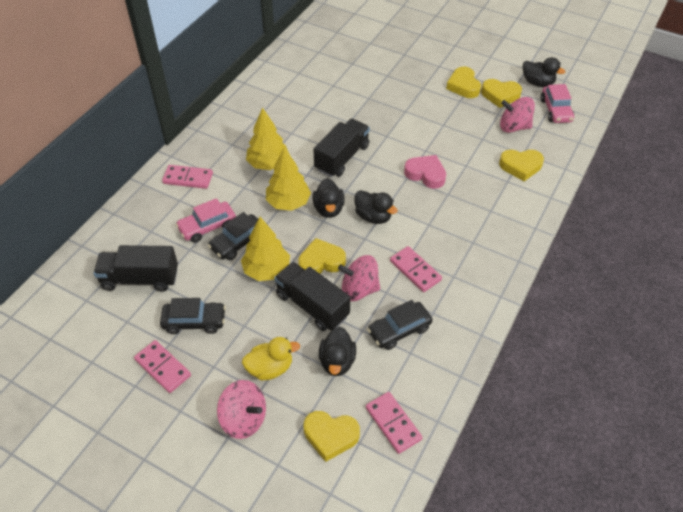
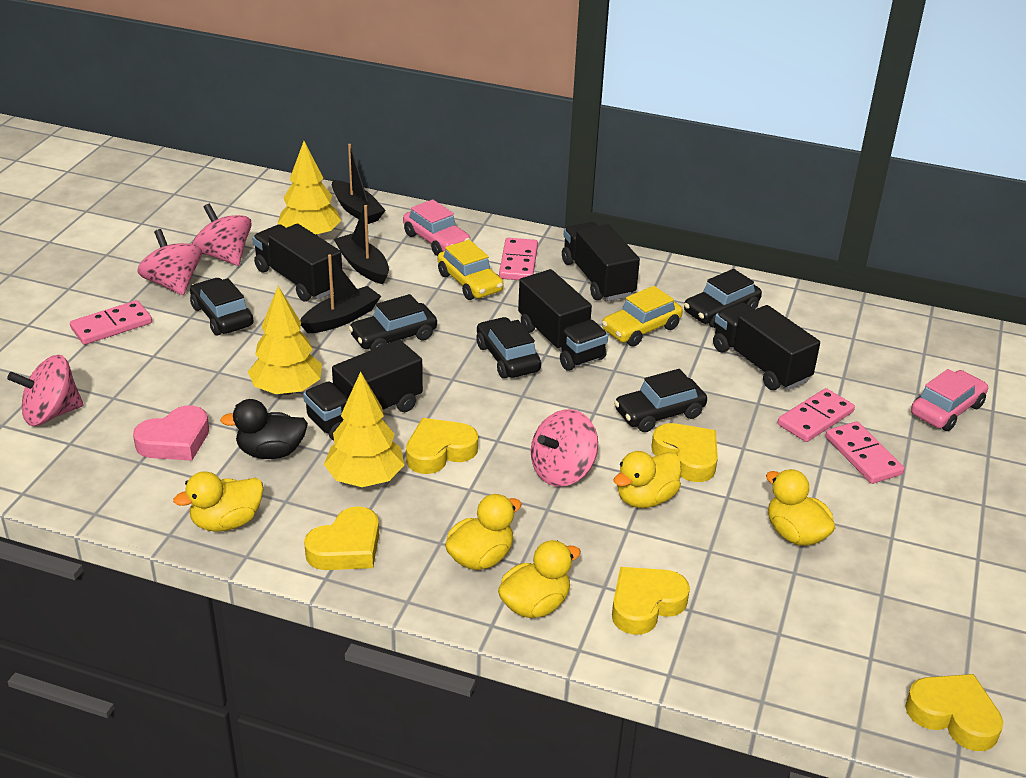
black boat: none = 0 -> [300,254,381,333] [332,144,386,224] [334,205,389,284] = 3
black car: [160,298,226,334] [208,212,258,260] [367,300,432,350] = 3 -> [190,278,253,335] [349,294,437,350] [476,317,541,378] [614,369,707,432] [684,269,762,328] = 5
black duck: [313,178,345,218] [319,327,356,376] [354,190,398,224] [523,57,565,87] = 4 -> [220,399,308,459] = 1
black truck: [93,245,178,292] [274,262,350,331] [314,119,370,177] = 3 -> [252,223,342,301] [303,340,423,441] [518,269,608,371] [562,222,640,301] [713,303,820,390] = 5
pink spinning top: [217,380,266,439] [338,255,380,301] [500,97,535,133] = 3 -> [7,355,83,426] [137,229,202,295] [192,204,252,266] [531,409,598,487] = 4
yellow car: none = 0 -> [438,240,504,300] [602,286,683,347] = 2
yellow duck: [242,337,300,380] = 1 -> [173,471,263,532] [445,494,522,570] [498,540,581,618] [613,451,681,508] [766,469,835,546] = 5

